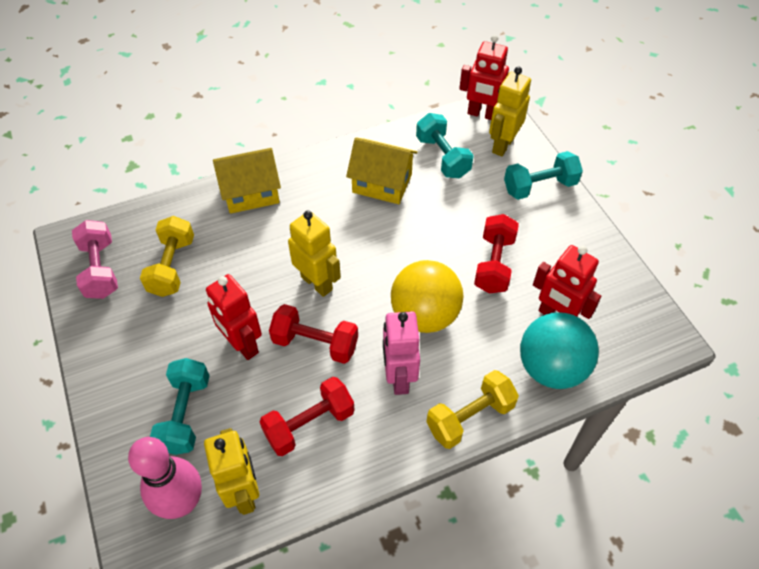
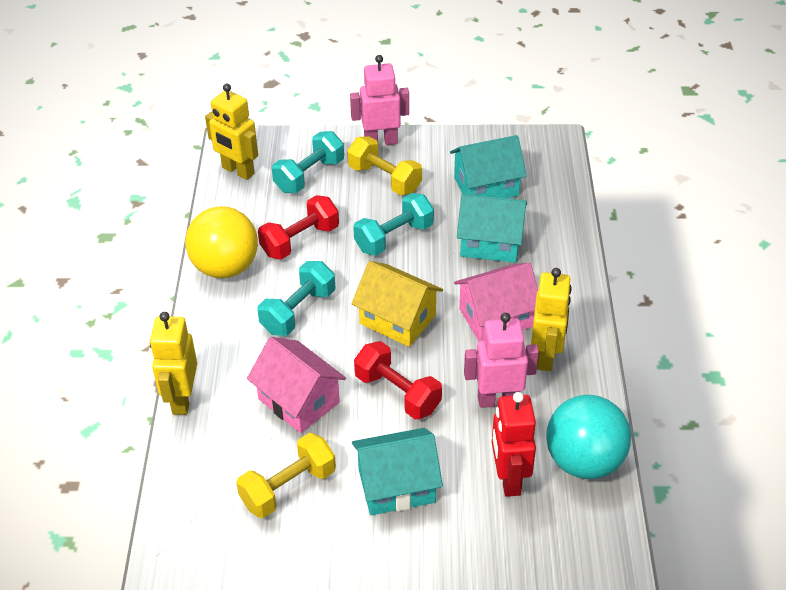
pink bowling pin: [128,437,202,519] = 1 -> none = 0
pink dumbbell: [72,220,118,299] = 1 -> none = 0
pink house: none = 0 -> [247,337,346,433] [454,263,538,341] = 2
pink robot: [383,311,420,395] = 1 -> [350,55,409,145] [464,313,539,408] = 2
red dumbbell: [260,377,355,456] [269,304,358,364] [474,214,519,294] = 3 -> [258,195,339,260] [354,341,442,419] = 2
red robot: [206,274,262,360] [459,35,509,120] [533,245,601,319] = 3 -> [492,392,536,497] = 1
turquoise house: none = 0 -> [352,428,443,515] [450,135,527,198] [457,194,527,263] = 3
yellow house: [213,148,281,214] [346,137,418,204] = 2 -> [352,261,443,347] = 1

